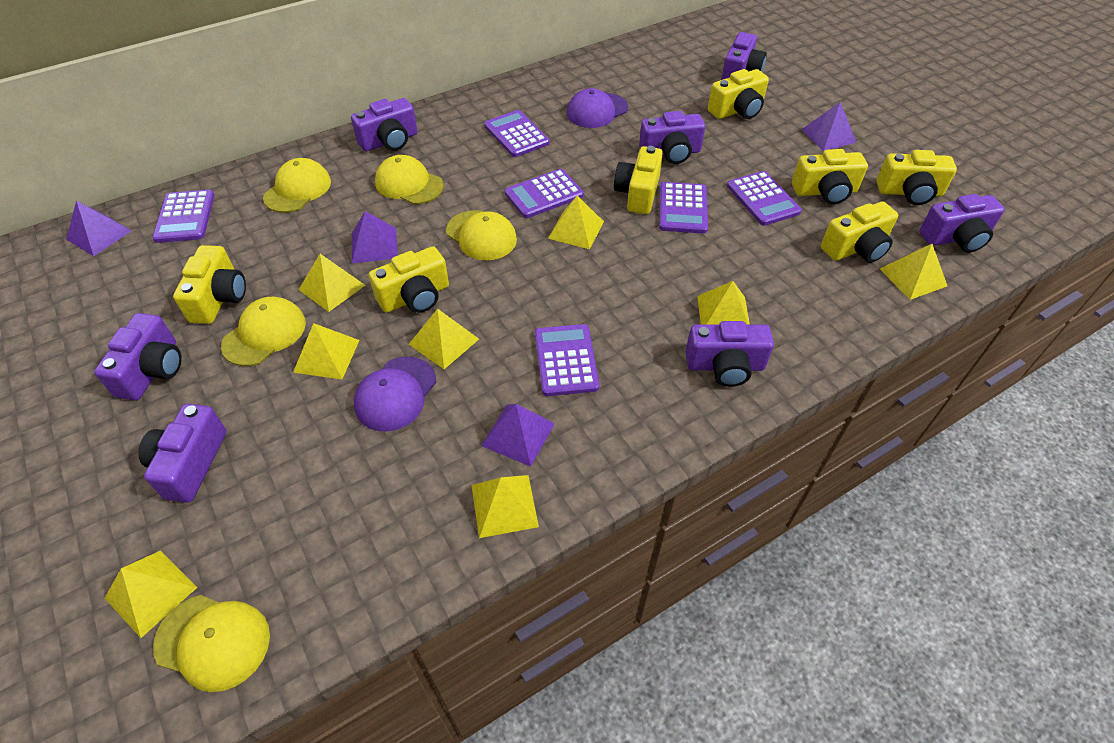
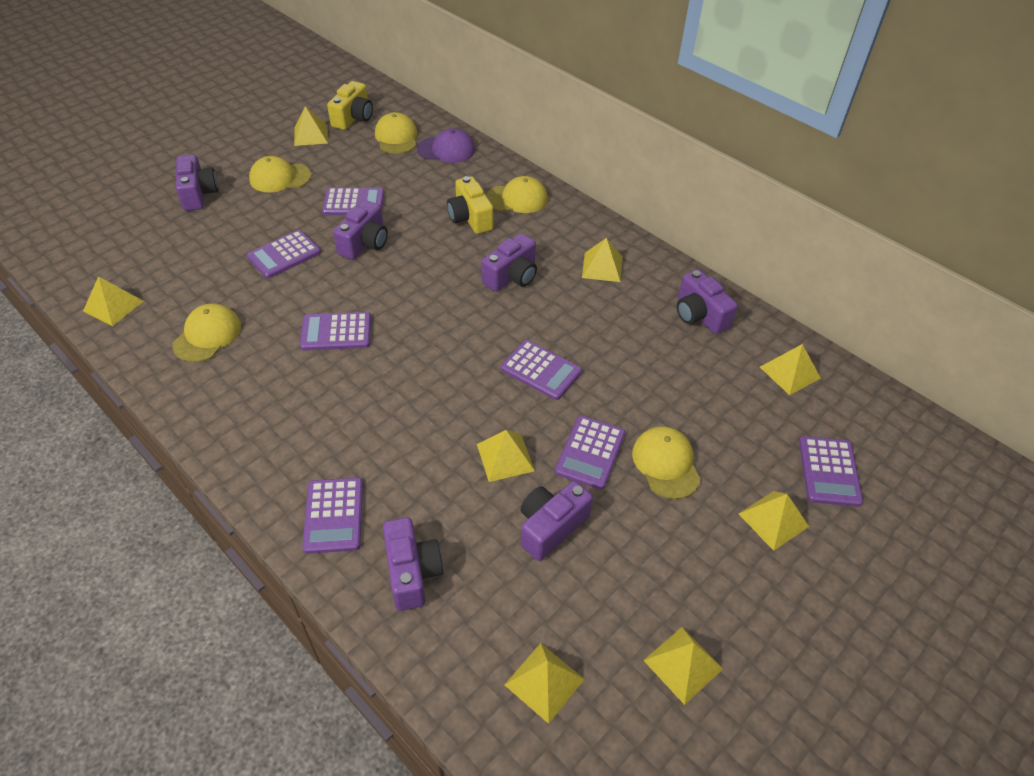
purple calculator: [152,190,215,243] [484,110,550,157] [505,169,584,218] [535,324,600,396] [659,182,708,234] [727,171,802,226] = 6 -> [247,230,321,279] [300,312,371,351] [302,478,363,554] [322,188,384,215] [501,340,582,400] [555,416,625,490] [799,436,863,507] = 7
purple camera: [94,313,182,401] [138,404,226,503] [351,98,418,152] [639,111,705,164] [686,321,774,387] [721,32,767,80] [919,194,1005,253] = 7 -> [176,154,219,211] [333,200,388,260] [383,517,443,611] [481,233,537,292] [521,481,593,561] [677,269,738,334] = 6
purple cap: [354,357,436,432] [567,88,628,128] = 2 -> [417,128,475,163] = 1
purple pyramid: [66,201,132,256] [352,211,398,264] [481,404,555,467] [801,102,856,151] = 4 -> none = 0
yellow camera: [173,245,246,324] [369,246,449,313] [614,146,663,214] [708,69,769,119] [792,149,868,204] [821,201,898,263] [876,150,957,205] = 7 -> [327,81,373,130] [447,176,493,234] = 2

